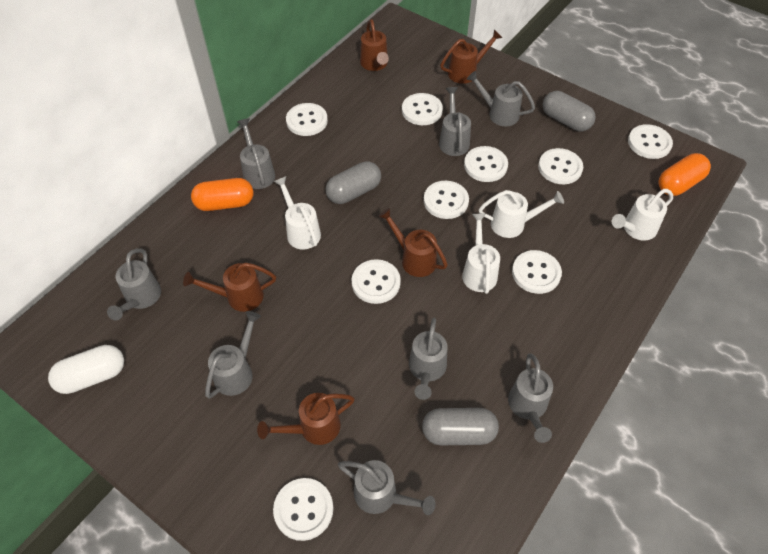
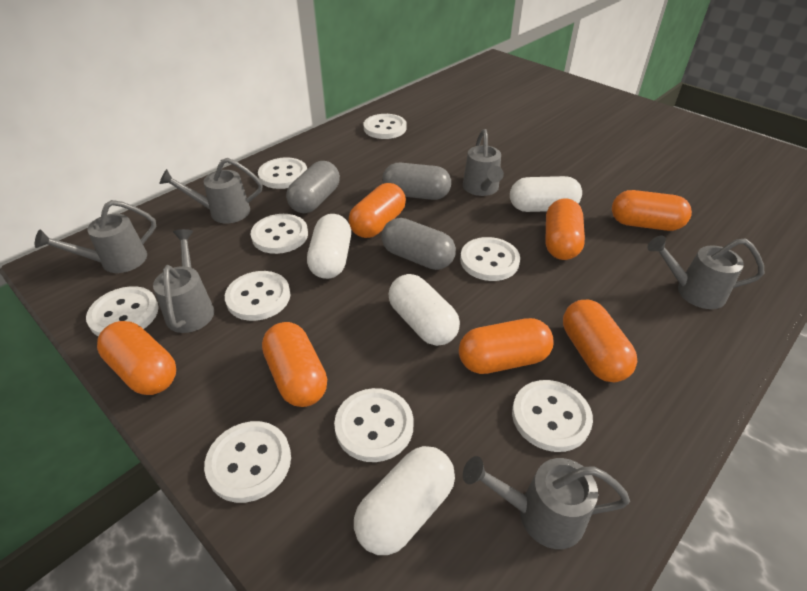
brown watering can: [183,263,276,312] [257,393,355,445] [360,19,389,71] [378,208,448,277] [440,29,502,84] = 5 -> none = 0
grey watering can: [107,248,161,321] [205,311,261,399] [237,118,275,189] [338,460,436,515] [409,318,447,400] [439,87,471,156] [467,71,535,126] [508,353,553,443] = 8 -> [35,200,156,273] [153,229,214,333] [159,158,262,224] [463,129,504,196] [463,456,630,549] [647,236,764,309] = 6
orange capsule: [191,178,253,211] [658,153,711,196] = 2 -> [97,321,176,395] [262,322,327,407] [349,183,406,238] [459,318,553,374] [545,198,585,260] [563,300,637,382] [612,190,692,231] = 7
white capsule: [48,345,124,394] = 1 -> [307,214,351,279] [354,446,455,555] [388,274,460,346] [510,176,582,212] = 4
white watering can: [274,176,321,249] [462,213,500,294] [479,190,564,238] [612,189,673,240] = 4 -> none = 0

